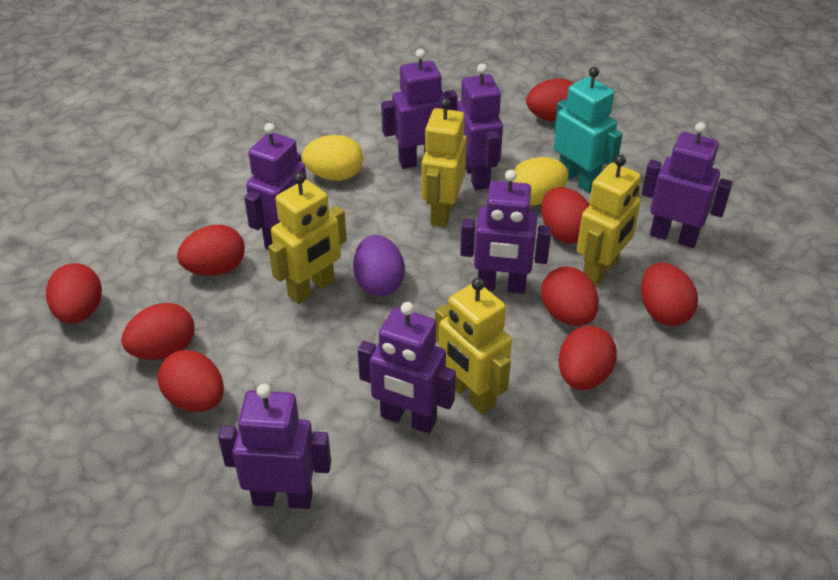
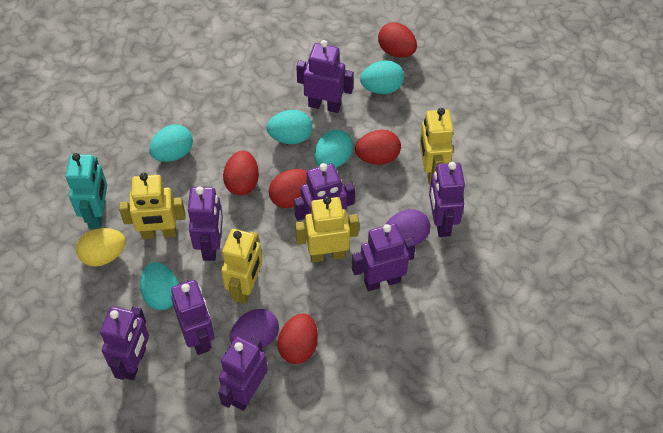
purple egg: [353,235,405,296] = 1 -> [230,309,279,348] [386,209,430,245] = 2
purple robot: [218,384,331,509] [244,123,307,250] [358,302,456,433] [381,49,458,169] [457,63,503,190] [460,170,551,294] [641,122,733,248] = 7 -> [100,306,149,380] [171,280,214,355] [188,186,223,261] [218,336,268,411] [294,163,355,221] [296,40,354,113] [352,223,416,291] [429,162,465,237] = 8
red egg: [46,263,102,324] [121,303,194,360] [158,350,224,412] [177,225,245,276] [526,78,574,122] [541,187,590,244] [541,266,599,326] [558,326,617,390] [641,262,698,326] = 9 -> [223,151,259,195] [269,169,307,208] [277,313,318,364] [355,130,401,165] [378,22,417,58] = 5
turquoise egg: none = 0 -> [140,262,179,310] [149,124,193,162] [267,110,312,144] [314,130,353,168] [360,60,404,94] = 5
yellow egg: [302,135,363,181] [512,157,568,206] = 2 -> [76,228,126,267] = 1

